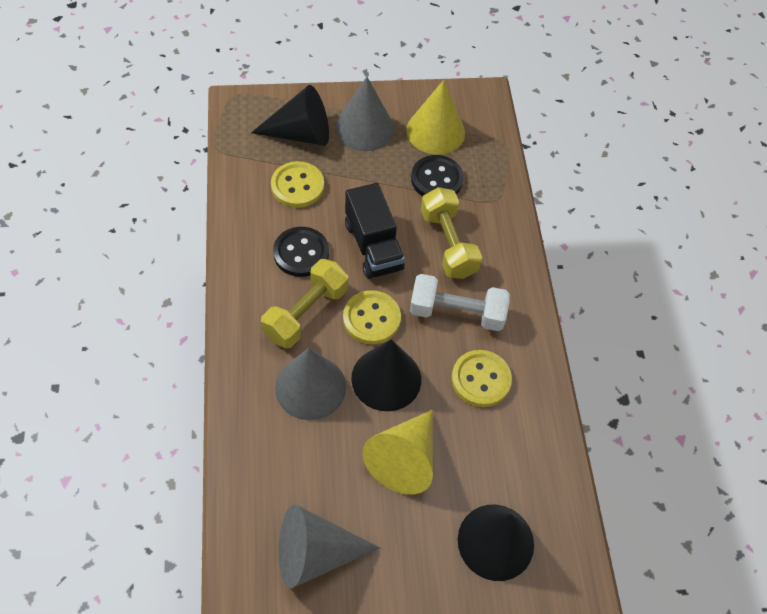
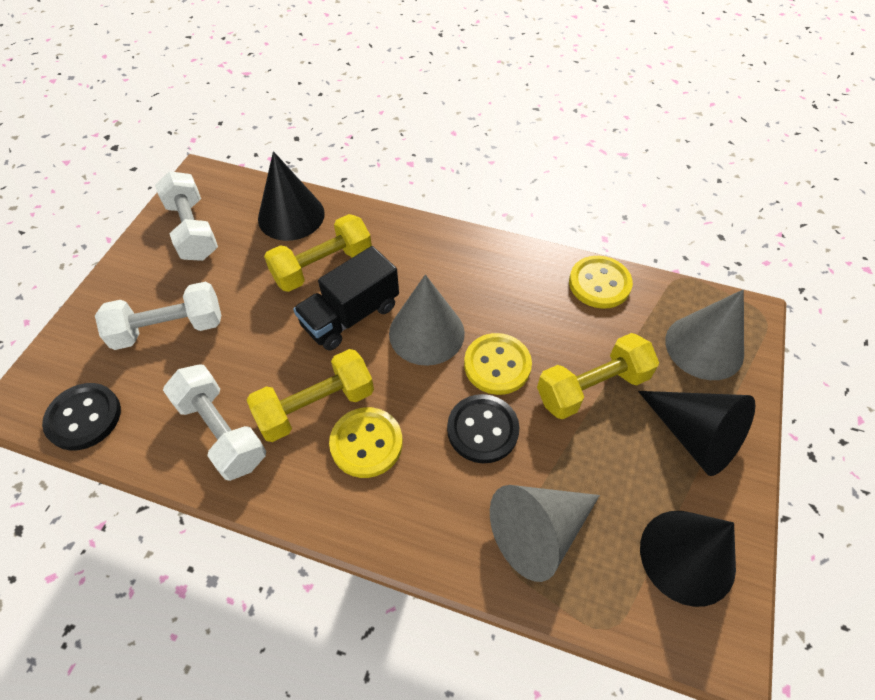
white dumbbell: [410,274,510,331] = 1 -> [95,282,221,350] [155,171,218,261] [163,364,266,481] = 3
yellow cone: [363,410,433,495] [406,80,465,155] = 2 -> none = 0
yellow dumbbell: [261,259,349,348] [421,187,482,279] = 2 -> [247,349,374,442] [264,214,372,292] [537,333,659,419] = 3

